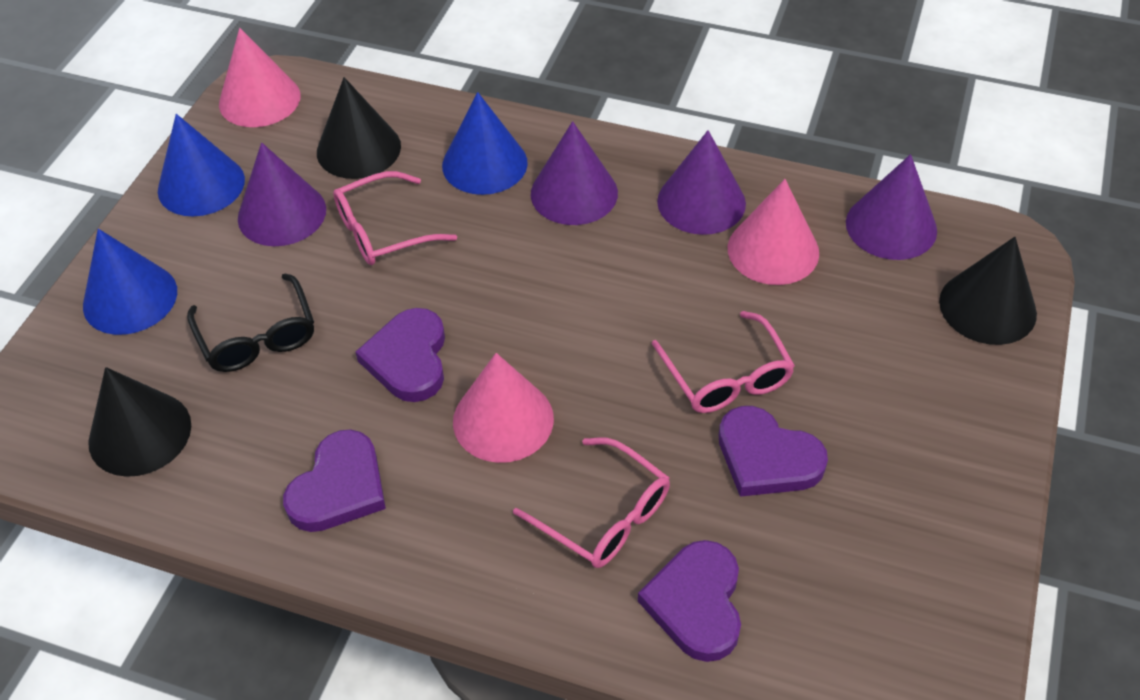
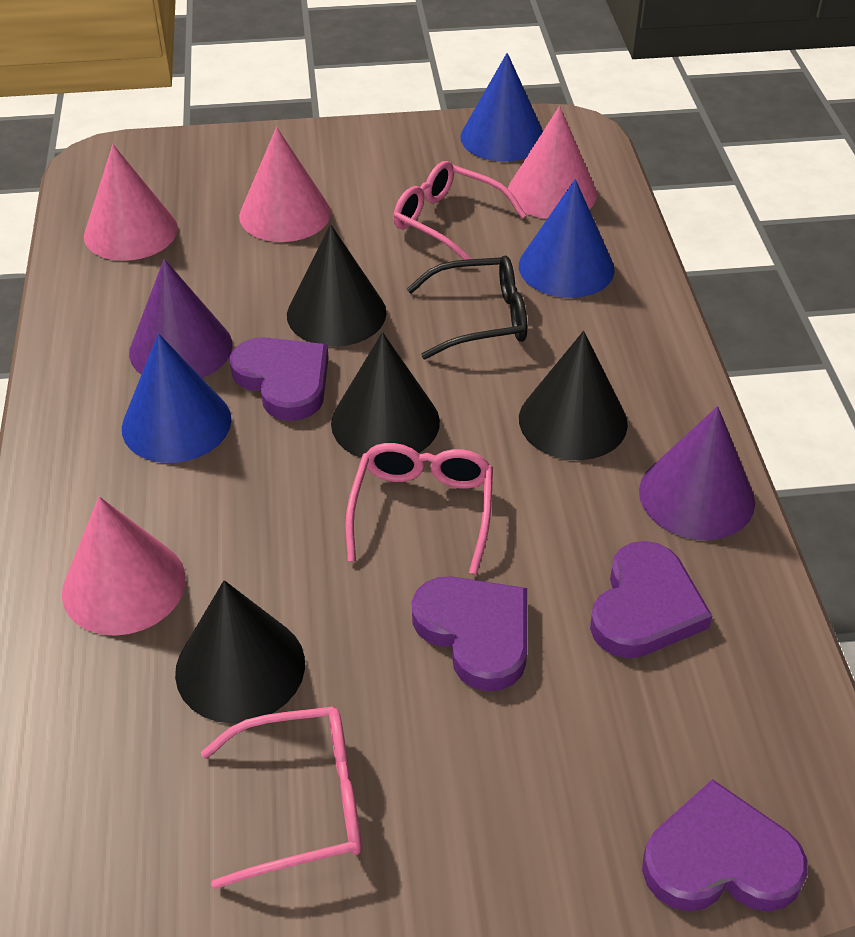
black cone: [88,367,191,477] [317,77,401,179] [939,237,1037,345] = 3 -> [175,580,305,724] [287,224,387,347] [331,332,440,458] [519,331,628,460] = 4
pink cone: [219,28,300,127] [453,353,554,463] [728,179,819,285] = 3 -> [62,496,186,636] [84,144,178,261] [239,127,331,242] [508,106,597,219] = 4
purple cone: [238,142,326,246] [531,121,618,225] [657,130,746,235] [846,154,937,260] = 4 -> [129,259,232,378] [639,406,755,540] = 2

